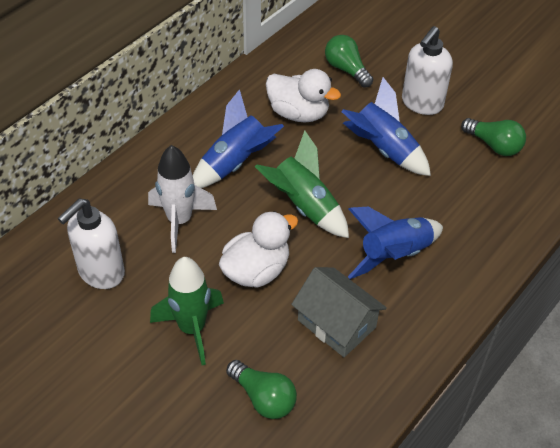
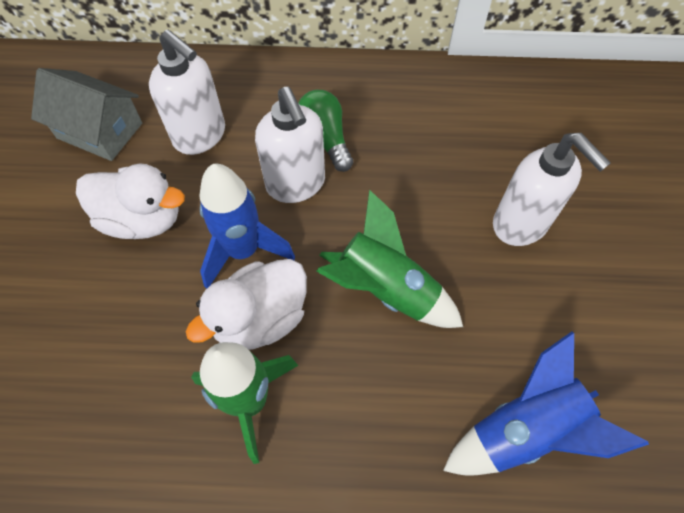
blue rocket: [193,89,284,188] [341,77,431,176] [348,207,443,279] = 3 -> [199,164,295,289] [443,331,649,476] = 2
green light bulb: [226,360,297,419] [325,35,373,88] [461,118,526,156] = 3 -> [298,90,353,172] = 1
white rocket: [148,145,217,253] = 1 -> none = 0
white soap dispenser: [57,198,125,289] [402,26,453,115] = 2 -> [149,30,225,155] [255,87,325,203] [493,133,611,246] = 3

